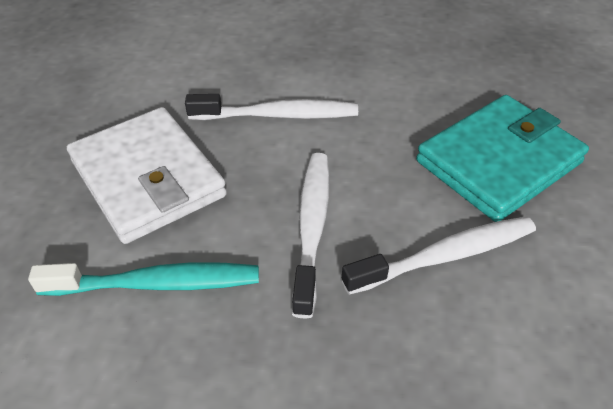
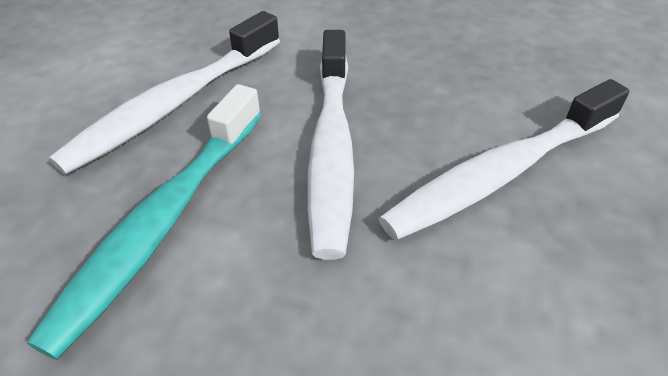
turquoise wallet: [416,95,589,222] = 1 -> none = 0
white wallet: [67,107,227,244] = 1 -> none = 0

